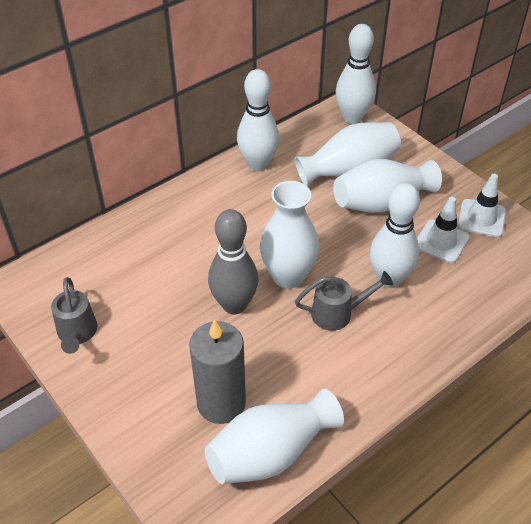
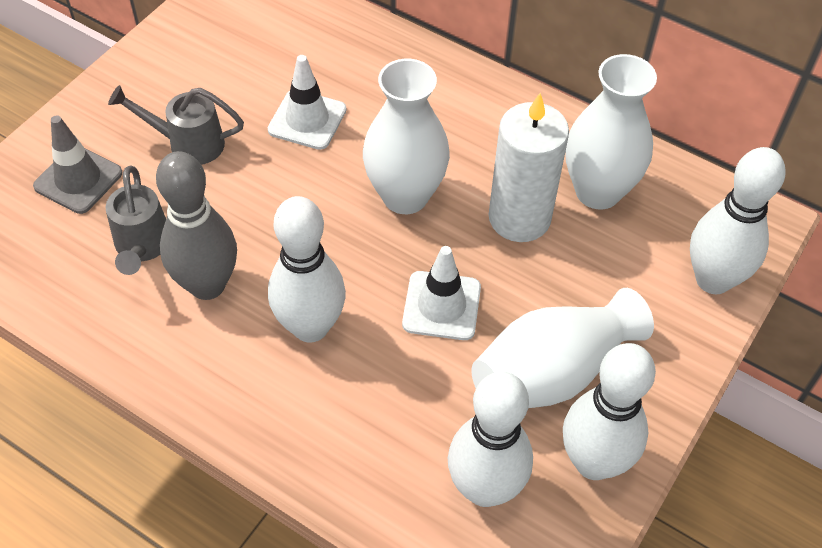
grey candle: [189,319,246,424] = 1 -> none = 0
grey traffic cone: none = 0 -> [33,115,122,214] = 1
white bowling pin: [237,69,279,171] [336,24,376,124] [370,183,420,288] = 3 -> [268,196,346,342] [448,372,533,507] [563,343,656,480] [690,147,786,294] = 4
white candle: none = 0 -> [488,93,569,242] = 1
white vase: [205,389,344,484] [260,181,320,289] [295,122,401,187] [333,159,442,213] = 4 -> [363,59,450,214] [471,288,654,408] [565,54,657,209] = 3

